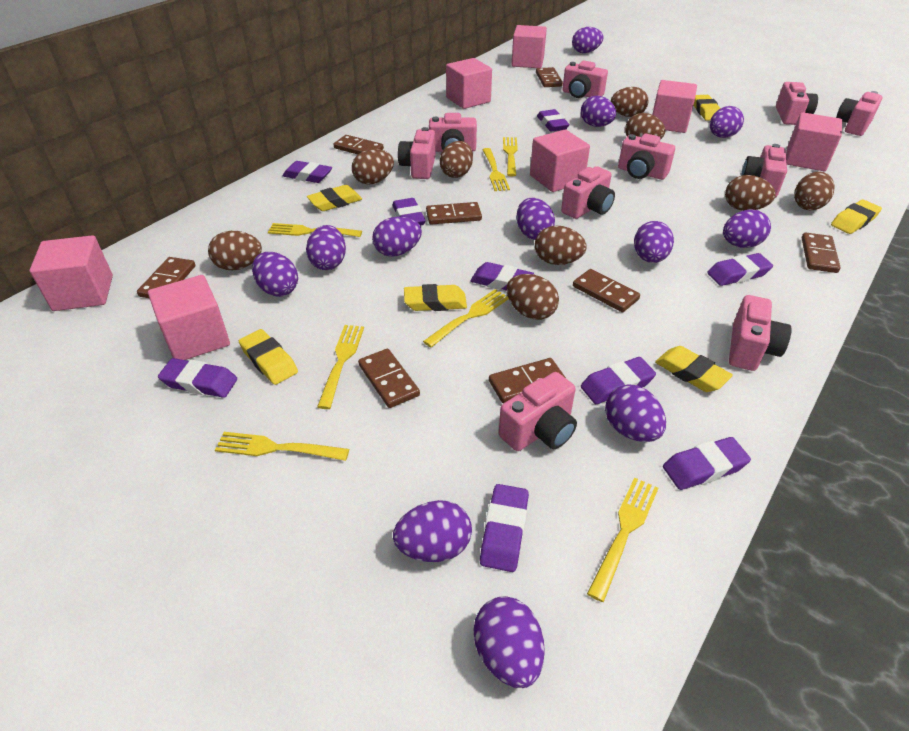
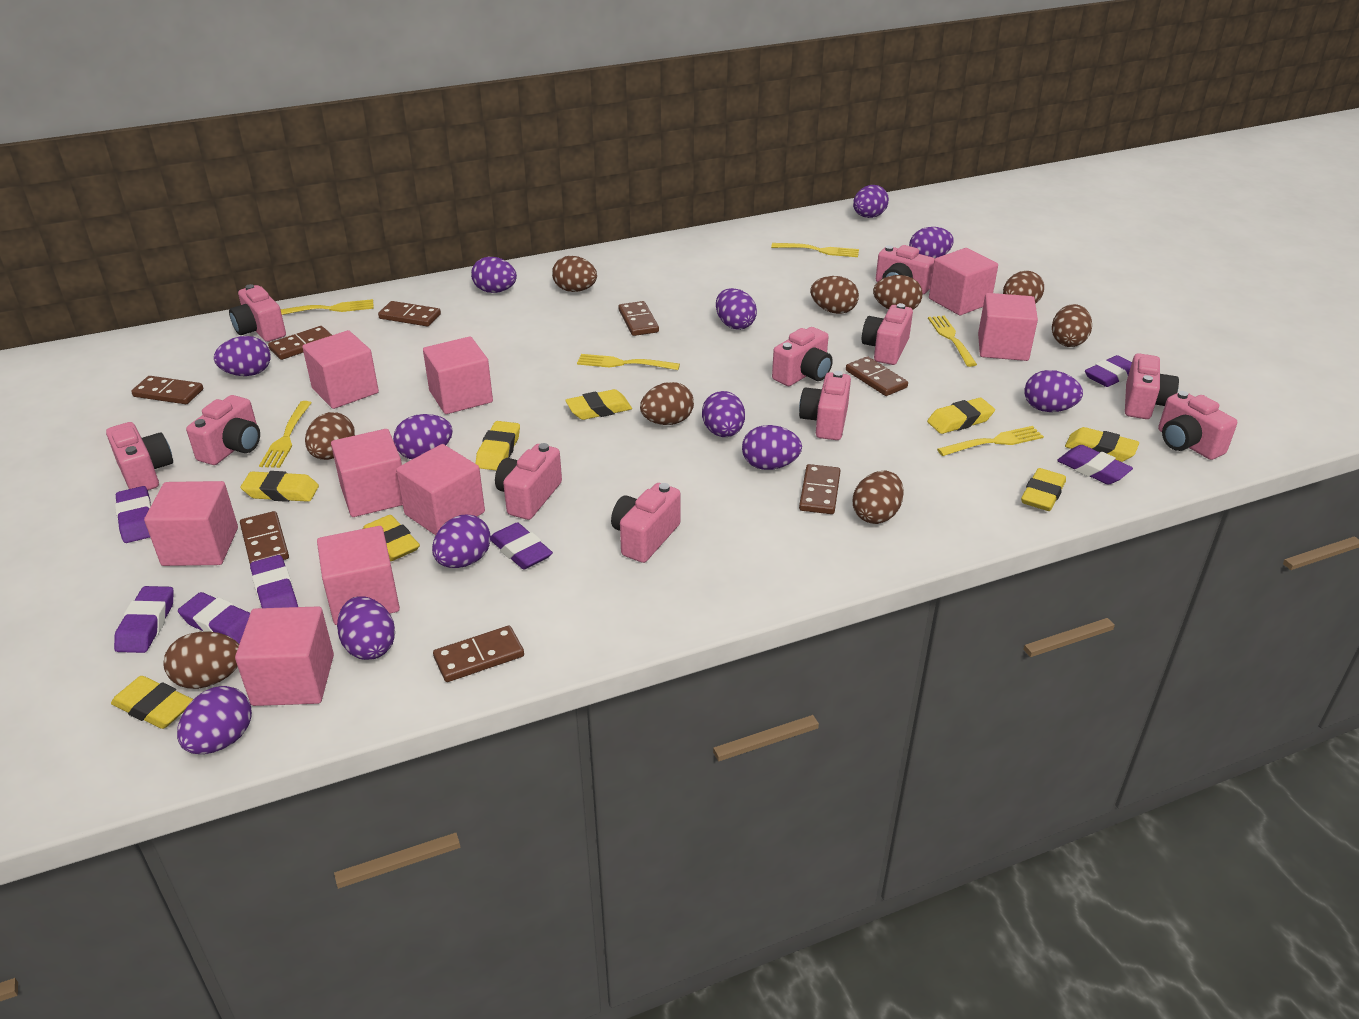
pink camera: [398,127,436,179] [429,113,477,152] [499,372,577,451] [561,166,615,219] [562,61,608,98] [618,134,675,180] [729,295,792,371] [741,144,787,198] [776,82,818,125] [836,91,883,136] = 10 -> [106,422,173,490] [186,395,260,465] [229,284,286,342] [495,443,562,520] [611,483,681,563] [772,327,833,386] [799,371,851,440] [862,303,913,365] [876,245,935,295] [1125,353,1179,419] [1158,391,1237,460] = 11
pink cube: [30,235,113,311] [148,275,230,360] [446,58,492,109] [511,25,547,68] [530,130,590,192] [652,80,697,133] [786,112,842,171] = 7 -> [144,481,238,566] [235,606,334,706] [302,330,379,409] [317,526,400,625] [331,429,403,517] [396,444,485,535] [423,337,493,414] [929,248,998,315] [978,293,1038,361] = 9
purple eraser: [158,358,237,398] [282,161,332,183] [393,198,426,226] [470,262,534,290] [480,484,529,572] [537,109,570,132] [581,357,656,404] [663,437,751,490] [707,253,773,286] = 9 -> [114,586,174,653] [115,486,151,543] [178,592,250,644] [250,555,298,608] [491,522,553,569] [1057,445,1133,485] [1085,355,1132,387] = 7
yellow eraser: [239,329,298,385] [307,185,362,211] [404,284,467,311] [655,346,733,392] [693,95,721,121] [831,200,882,234] = 6 -> [111,676,193,729] [241,471,319,502] [363,515,420,561] [475,421,520,470] [565,389,632,420] [927,398,995,434] [1021,468,1066,511] [1065,427,1139,462] = 8
yellow fork: [215,432,349,461] [268,223,362,237] [317,325,364,409] [423,289,509,347] [482,148,510,191] [503,137,518,176] [587,477,658,602] = 7 -> [259,401,311,468] [280,299,374,315] [577,354,680,370] [771,243,859,257] [928,316,977,367] [937,426,1044,456] = 6

